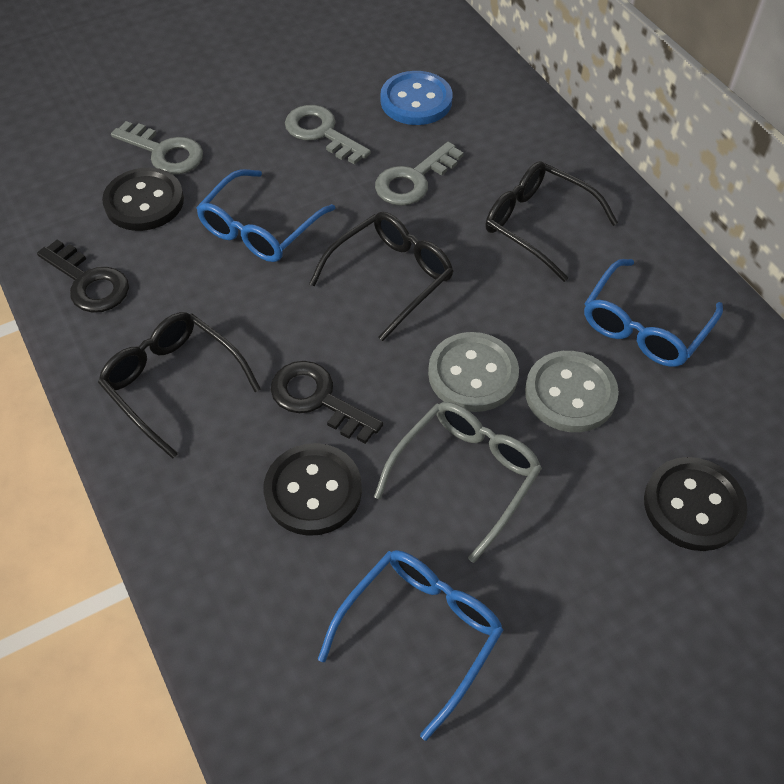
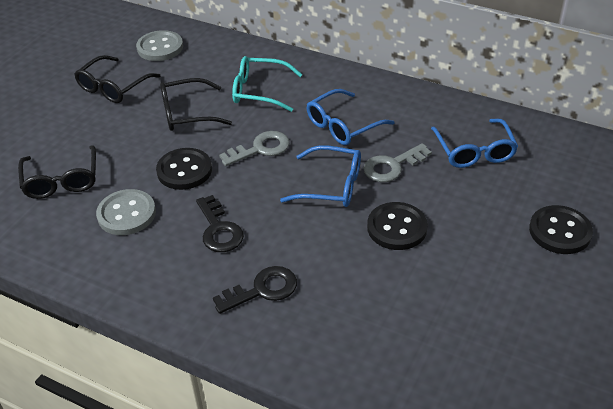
blue button: [380,71,453,125] = 1 -> none = 0
grey glasses: [374,402,542,563] = 1 -> none = 0
grey key: [111,121,203,175] [285,105,371,165] [375,142,464,206] = 3 -> [219,131,290,166] [363,143,432,182] = 2
turquoise glasses: none = 0 -> [232,56,302,112] = 1

